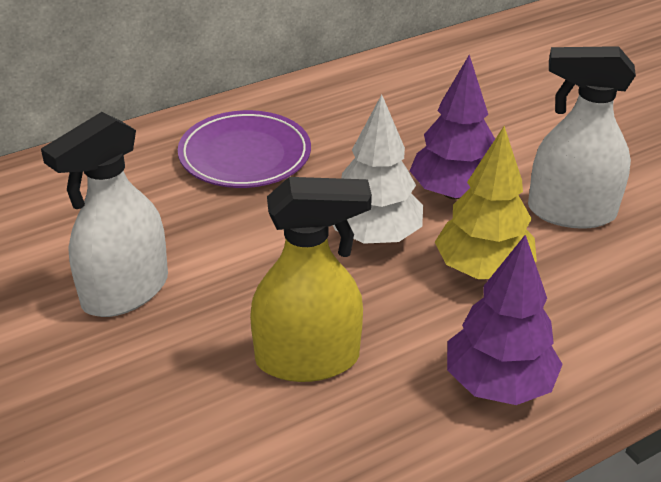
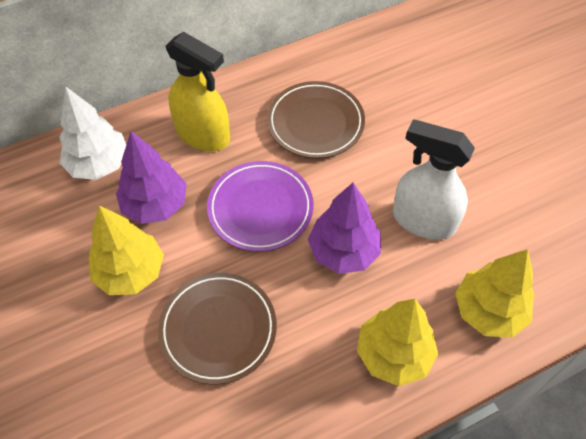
brown plate: none = 0 -> [158,273,277,385] [267,81,365,158] = 2
white spray bottle: [41,112,168,317] [528,46,636,229] = 2 -> [393,119,475,240] = 1
yellow tree: [435,126,537,279] = 1 -> [89,205,164,295] [357,299,438,386] [455,249,535,338] = 3

